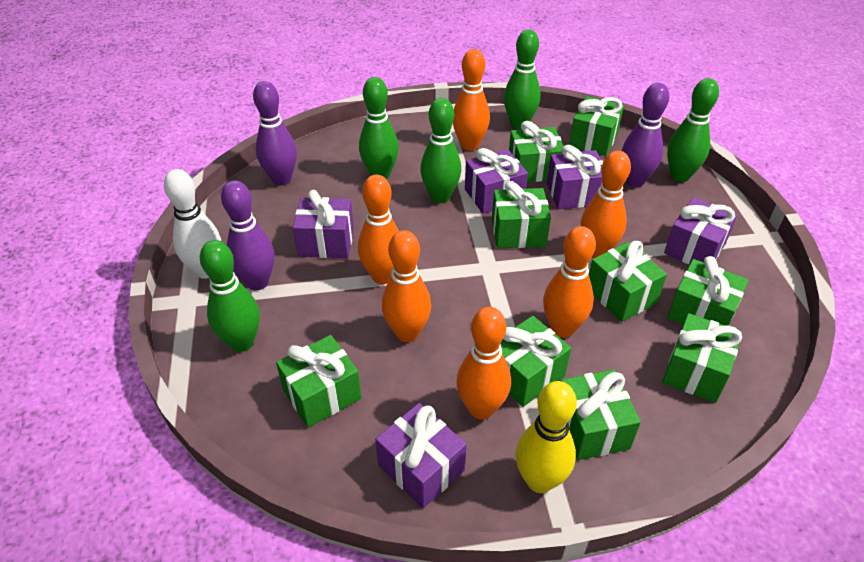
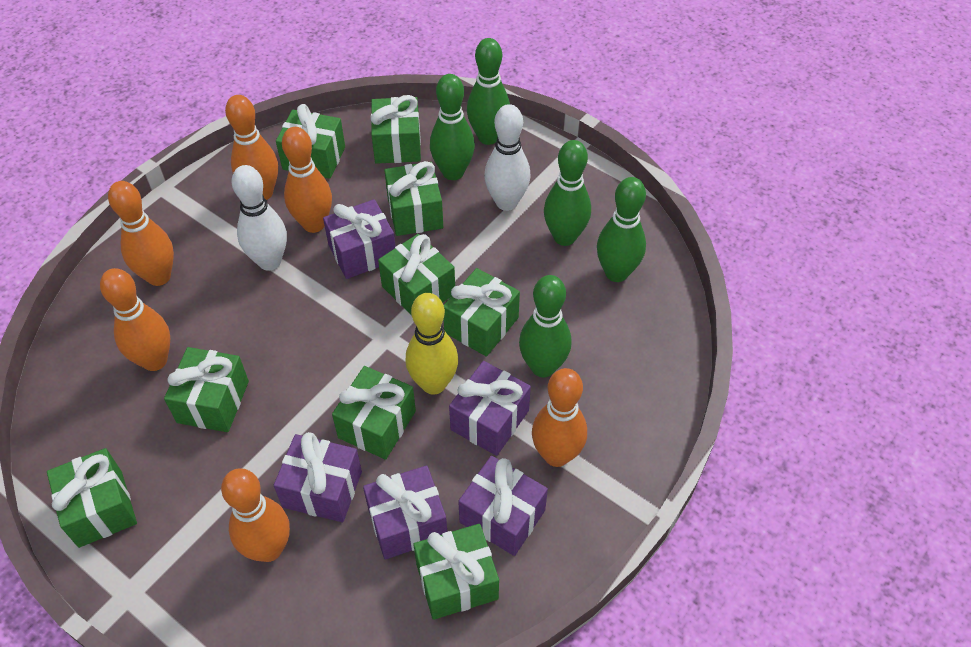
purple bowling pin: [221,180,274,290] [253,81,297,185] [622,83,669,187] = 3 -> none = 0
white bowling pin: [164,169,221,279] = 1 -> [232,165,287,271] [484,104,531,211] = 2

